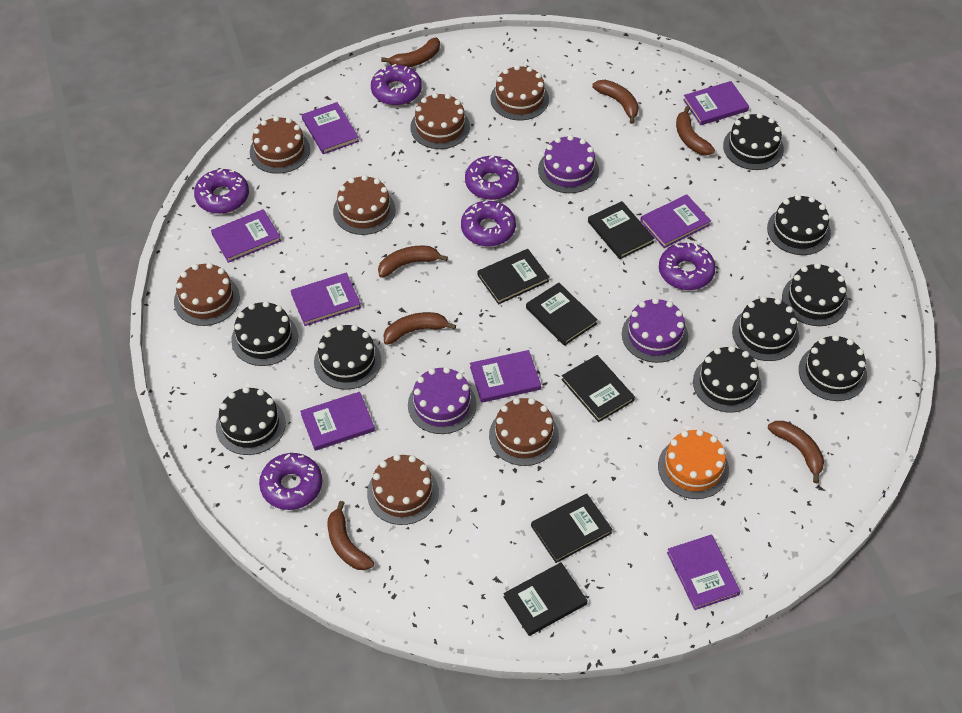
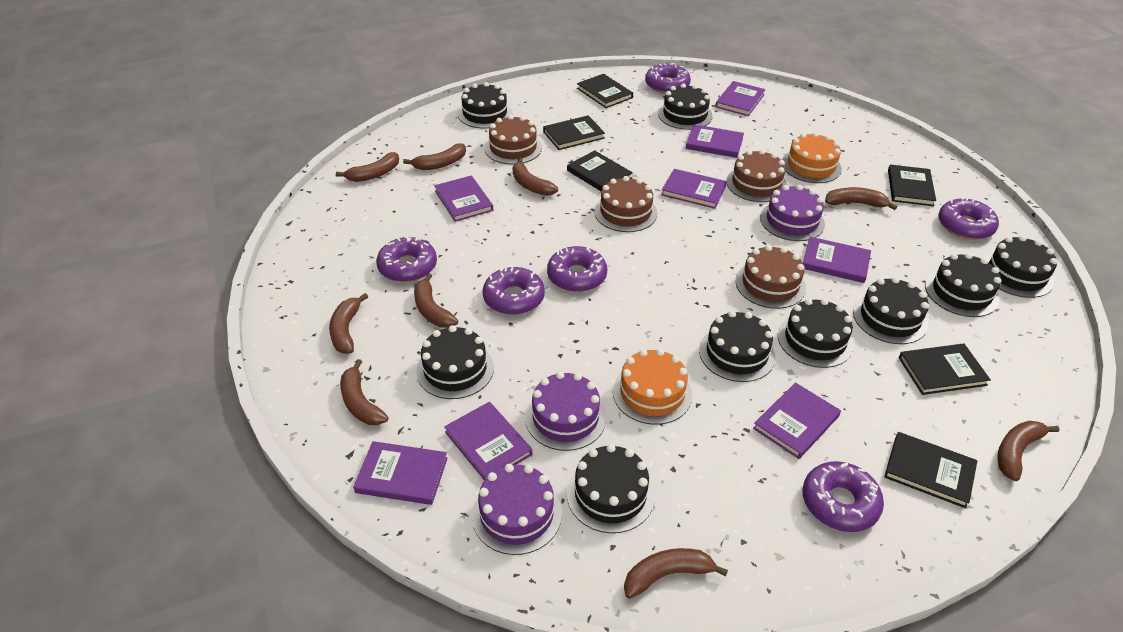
brown banana: [328,501,374,570] [378,246,448,278] [381,37,440,67] [383,312,456,345] [592,80,639,124] [676,106,715,155] [768,421,824,483] = 7 -> [329,293,368,354] [336,152,399,182] [340,359,388,425] [403,143,466,170] [414,273,458,328] [513,158,558,196] [624,548,728,599] [825,187,897,210] [998,421,1060,481] = 9
brown cake: [174,263,240,326] [250,116,310,174] [333,175,396,235] [367,454,439,525] [410,93,470,149] [489,398,559,466] [490,65,549,120] = 7 -> [485,115,542,164] [594,176,657,232] [726,149,787,202] [735,245,806,309] = 4
orange cake: [658,429,729,499] = 1 -> [613,349,692,425] [782,132,842,183] = 2

